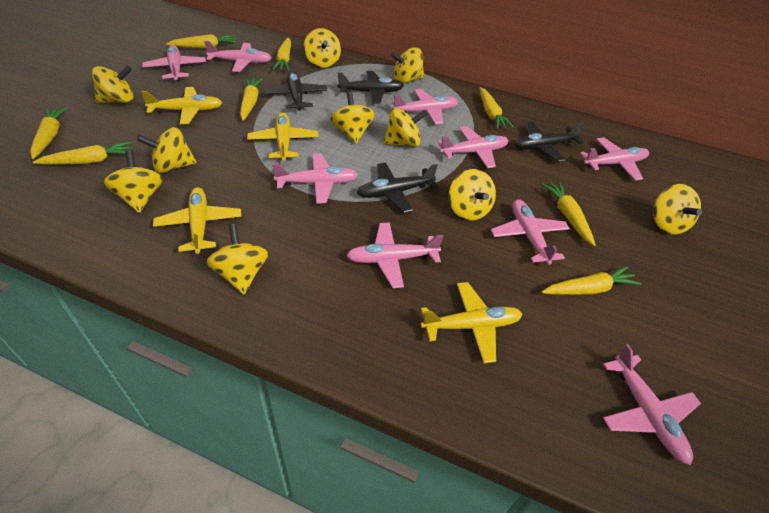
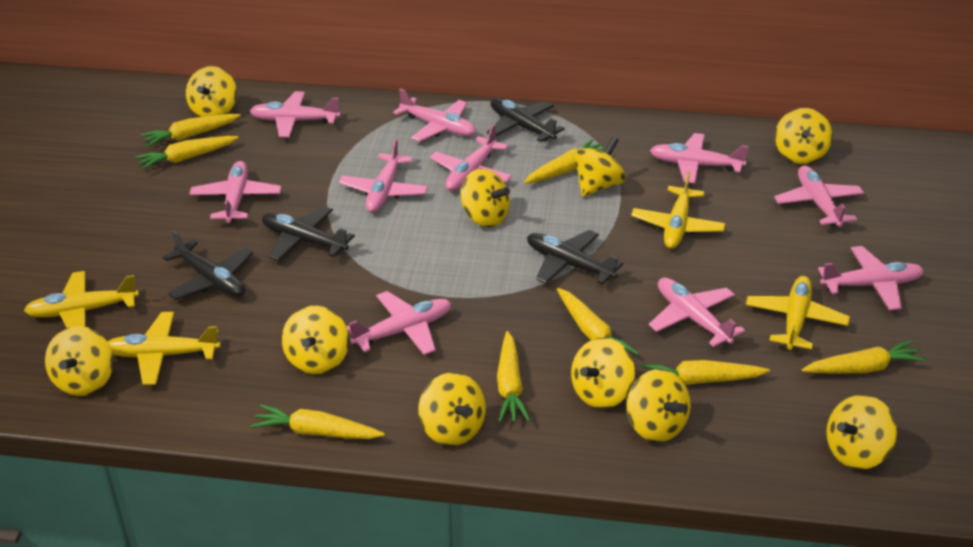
pink plane: [142,45,206,81] [204,41,272,72] [272,154,358,204] [346,222,443,288] [392,89,458,124] [438,126,509,168] [491,199,570,265] [580,137,649,181] [603,344,701,465] = 9 -> [189,161,281,223] [250,91,340,137] [339,138,428,212] [346,291,451,355] [393,88,476,142] [430,124,512,191] [649,277,745,347] [650,133,749,183] [774,166,864,227] [818,246,924,310] = 10

